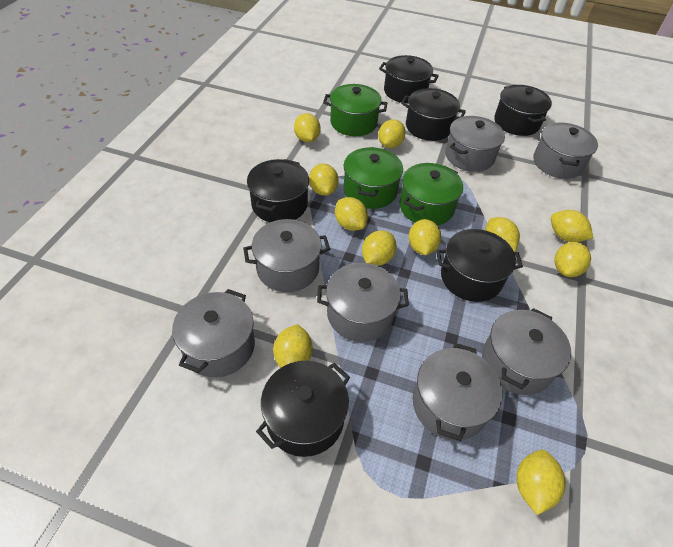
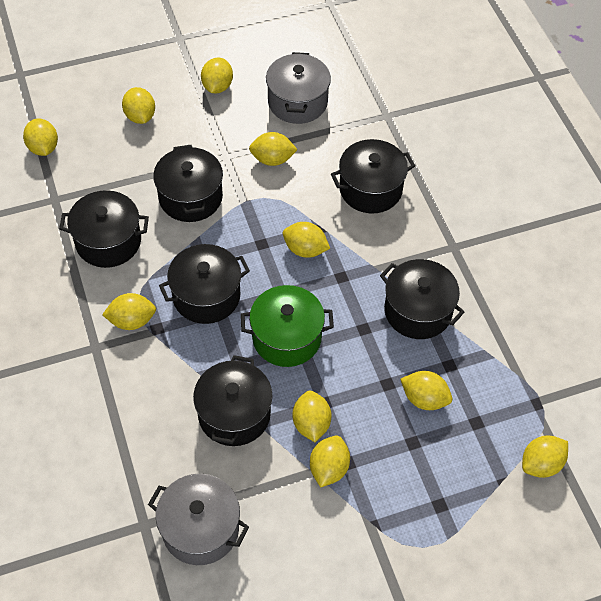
green pot: [323,84,387,136] [344,147,403,209] [399,163,463,226] = 3 -> [241,285,334,367] = 1
grey pot: [172,289,255,378] [243,219,330,292] [317,263,409,342] [413,343,502,441] [445,116,505,172] [482,308,571,395] [533,123,598,179] = 7 -> [148,474,249,565] [266,52,331,124] = 2
yellow lemon: [273,324,312,368] [294,113,321,142] [309,163,339,196] [335,197,368,231] [362,230,396,266] [378,119,405,148] [408,219,441,255] [485,217,520,252] [516,450,566,515] [551,210,593,242] [554,242,591,277] = 11 -> [23,118,58,156] [102,293,156,330] [122,87,155,124] [201,58,233,93] [249,132,298,166] [283,222,330,258] [292,391,332,442] [310,435,350,487] [400,371,452,410] [522,435,568,478] = 10

